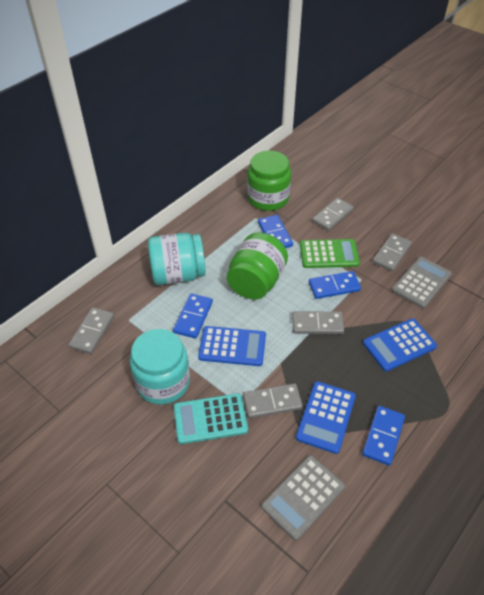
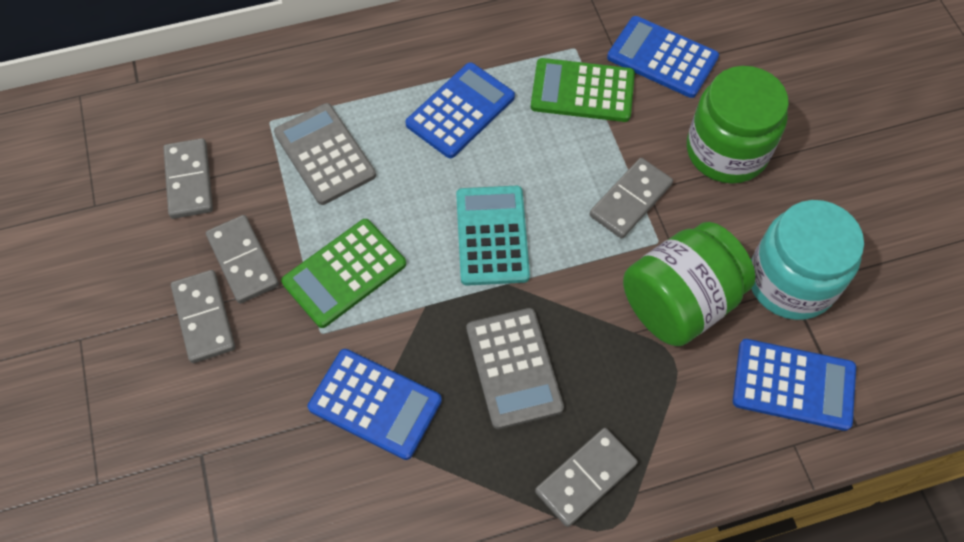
blue calculator: [198,326,266,366] [296,381,356,454] [363,318,437,372] = 3 -> [308,349,442,460] [405,62,515,158] [607,16,719,98] [733,339,856,431] = 4
blue domino: [173,293,213,339] [258,215,293,248] [309,271,361,299] [362,406,405,466] = 4 -> none = 0
green calculator: [300,239,360,268] = 1 -> [281,219,406,328] [531,58,635,122] = 2
turquoise jar: [130,329,190,404] [148,233,206,285] = 2 -> [751,200,864,320] = 1

